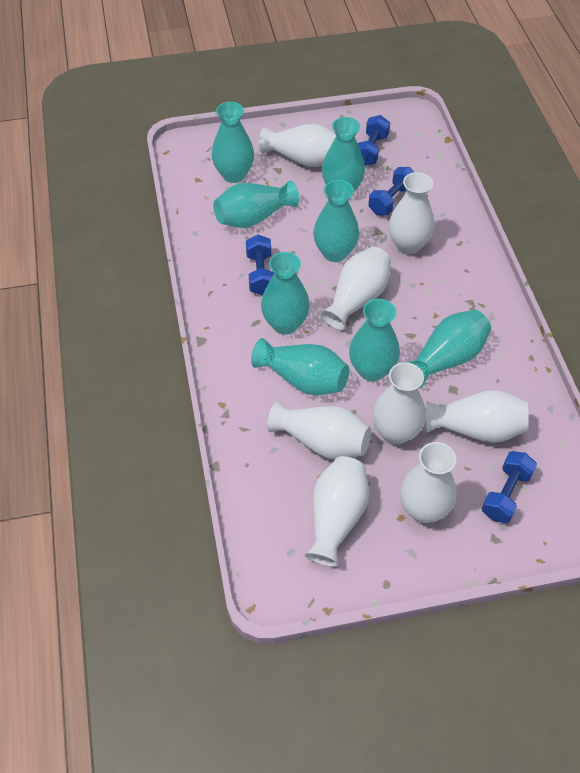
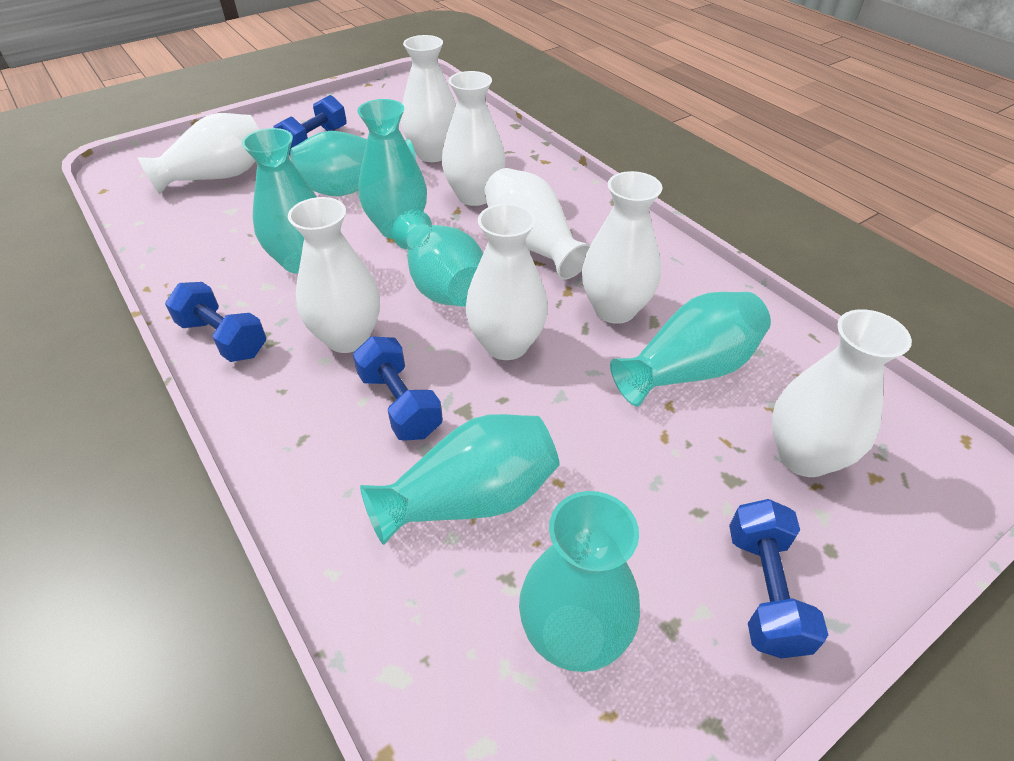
turquoise vase: [212,102,254,183] [213,180,299,228] [251,338,349,395] [261,252,310,335] [313,180,359,262] [322,117,365,192] [349,299,400,381] [408,309,491,388] = 8 -> [242,128,317,274] [290,131,416,197] [357,99,427,239] [360,414,560,545] [392,209,483,307] [519,491,640,672] [610,292,771,407] = 7

